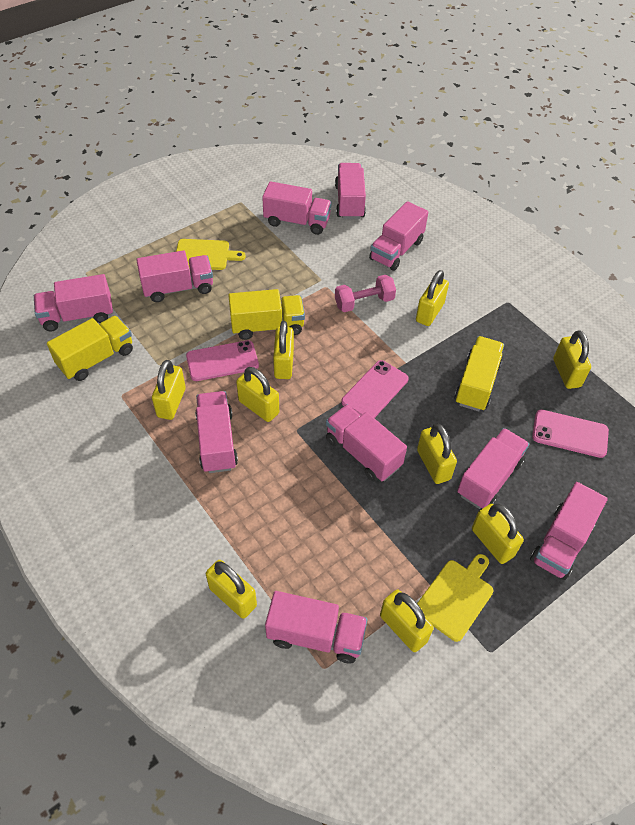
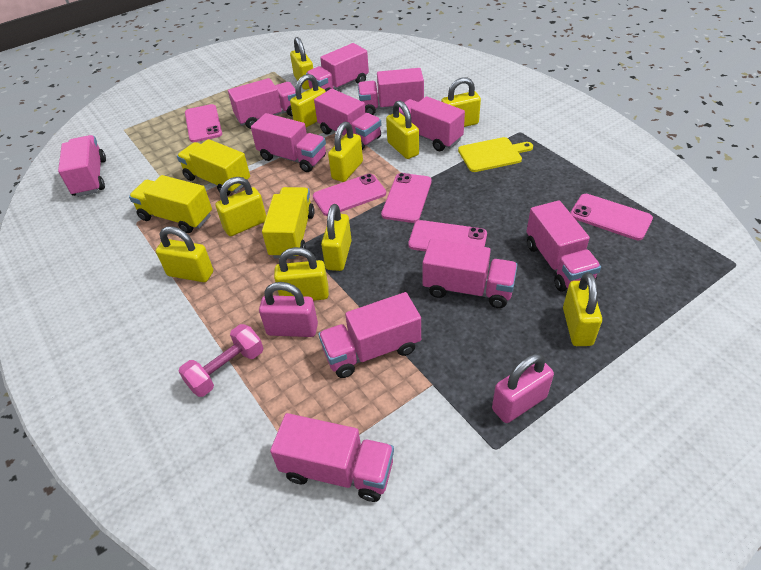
pink padlock: none = 0 -> [259,282,318,337] [492,353,554,423] = 2
pink phone: [186,340,259,381] [341,360,409,418] [532,409,609,458] = 3 -> [185,104,222,142] [313,174,386,216] [381,173,431,223] [408,220,487,252] [571,194,653,240] = 5
pink truck: [34,274,113,331] [136,250,213,302] [195,391,238,473] [262,181,332,235] [265,591,368,663] [326,405,407,482] [335,163,366,219] [369,201,428,271] [457,428,530,509] [530,482,608,580] = 10 -> [58,135,106,197] [228,78,296,129] [251,113,326,172] [270,413,394,502] [306,43,369,91] [314,89,382,150] [318,292,421,378] [358,68,424,115] [399,96,465,151] [423,239,518,308] [526,200,601,292] = 11
yellow cutting board: [176,239,246,270] [417,554,493,642] = 2 -> [458,137,533,172] = 1
yellow padlock: [152,360,186,420] [206,560,257,619] [236,367,279,422] [273,321,294,379] [380,590,434,652] [416,270,449,326] [417,424,457,484] [472,504,524,564] [553,330,591,389] = 9 -> [156,226,213,282] [215,177,266,236] [274,247,329,301] [290,37,313,90] [290,74,326,127] [321,204,352,271] [328,122,363,182] [386,100,419,159] [441,77,481,127] [563,272,602,346] = 10

